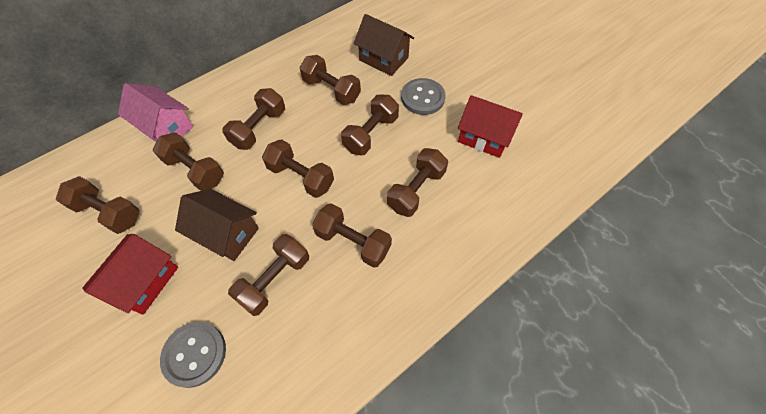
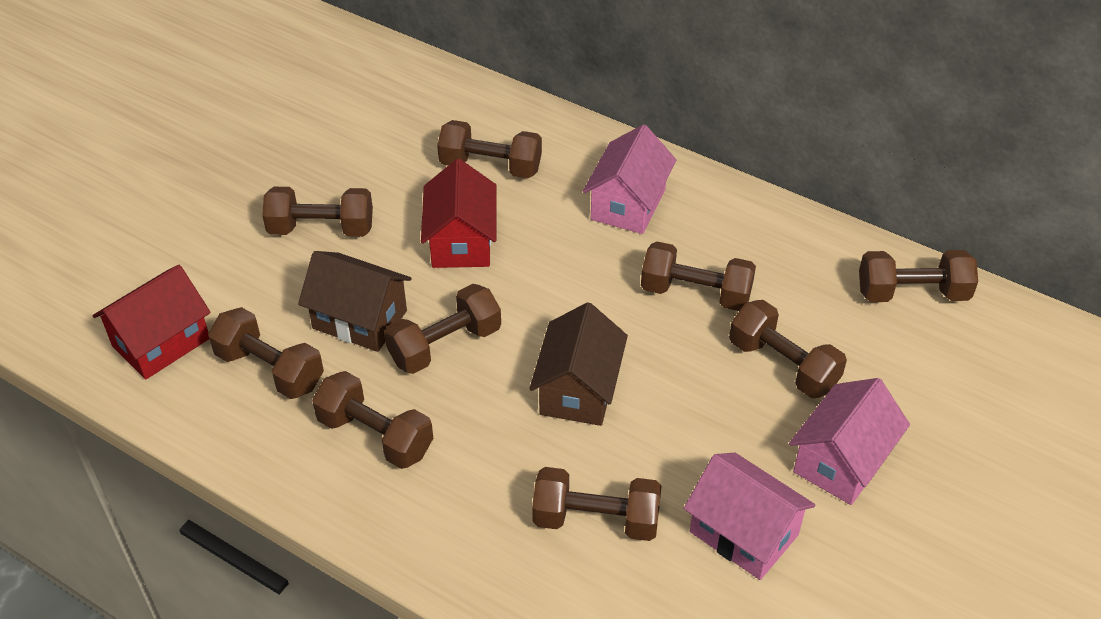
grey button: [160,322,226,388] [401,78,446,115] = 2 -> none = 0
pink house: [118,83,193,142] = 1 -> [583,124,676,234] [684,453,815,580] [789,378,910,505] = 3

